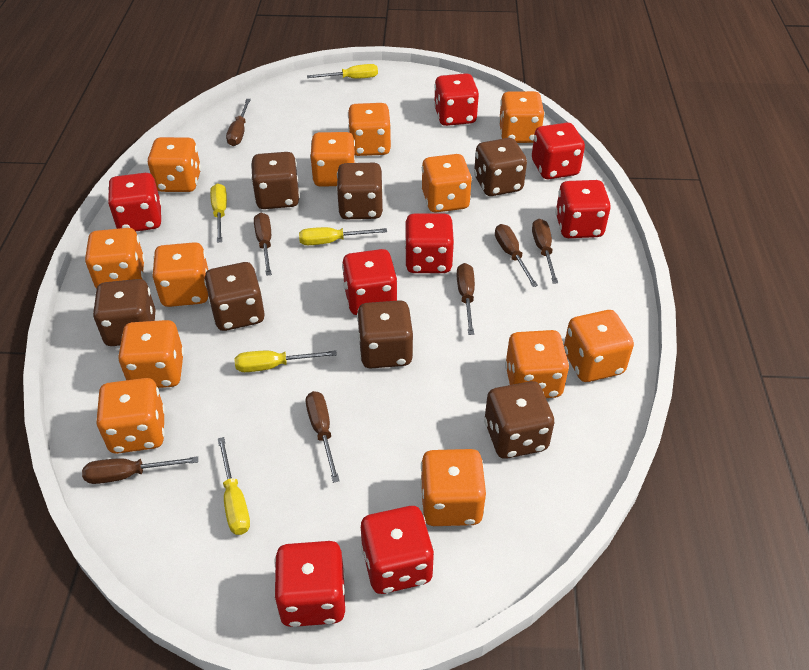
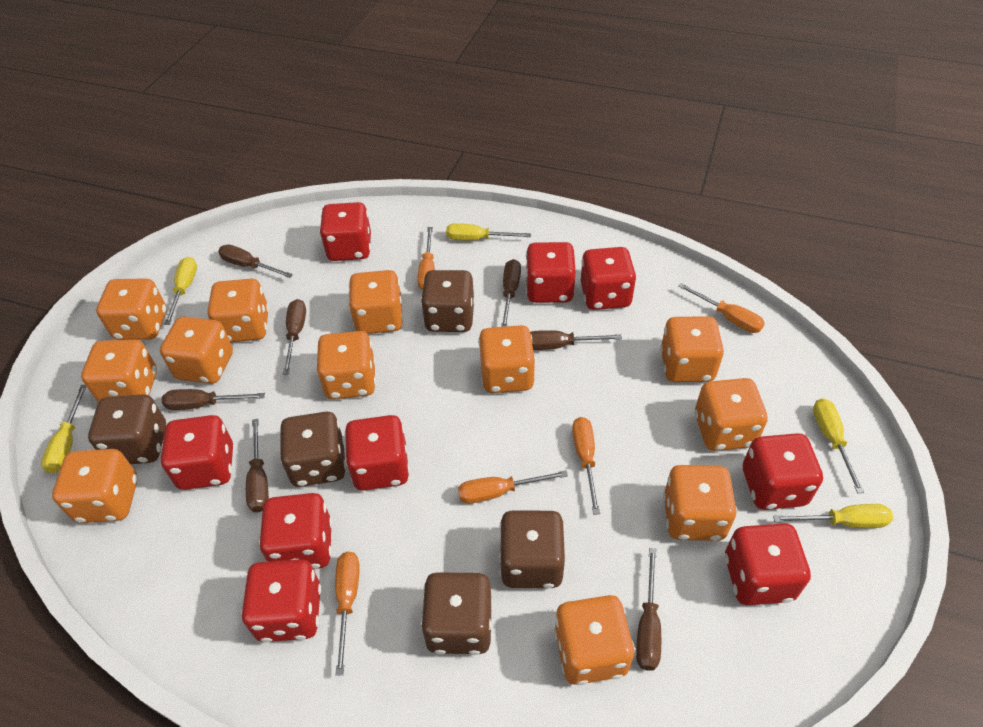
brown dice: [93,279,156,346] [204,262,265,331] [251,152,300,209] [336,163,383,219] [357,300,414,368] [474,138,527,196] [484,381,554,459] = 7 -> [88,394,166,464] [280,412,346,487] [421,270,475,332] [421,572,493,655] [499,511,565,588] = 5
orange screwdriver: none = 0 -> [335,552,360,676] [417,227,435,290] [458,470,568,504] [572,417,600,515] [678,283,765,333] = 5
red dice: [108,173,161,231] [274,541,345,627] [342,249,398,315] [361,506,435,594] [405,213,455,273] [434,73,479,126] [532,123,585,179] [555,180,611,238] = 8 -> [160,415,233,490] [241,559,321,642] [259,493,332,569] [319,202,371,261] [344,415,410,491] [526,242,576,303] [581,247,637,310] [725,523,811,605] [743,433,823,510] = 9

